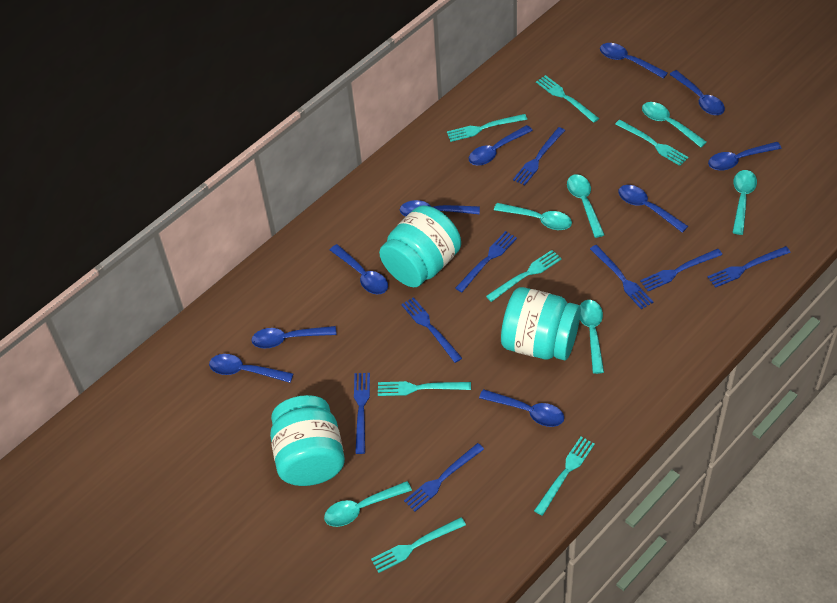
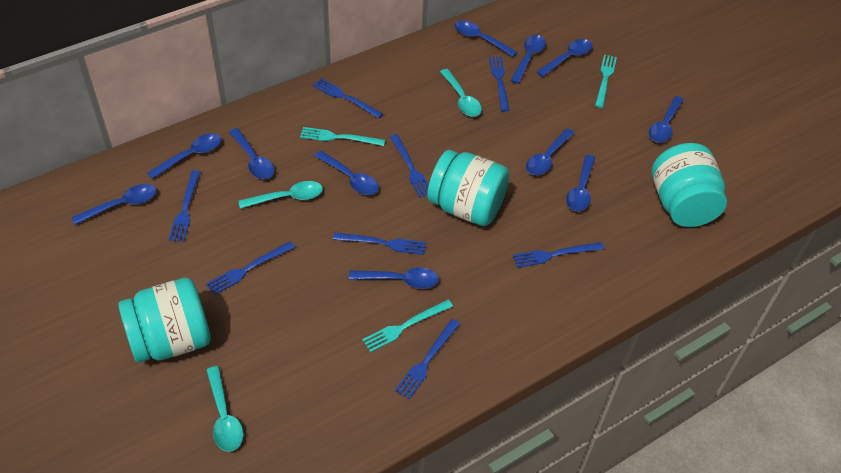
blue spoon: [209,354,293,383] [251,326,337,348] [330,244,388,294] [400,200,480,216] [469,125,533,166] [479,389,564,427] [600,43,668,79] [618,185,688,233] [669,70,725,115] [708,142,782,171] = 10 -> [71,184,156,225] [147,133,221,179] [229,128,275,179] [314,151,379,195] [349,267,439,289] [454,21,517,57] [510,35,546,84] [526,128,574,175] [537,39,592,77] [566,155,595,212] [649,96,684,143] = 11
turquoise fork: [371,517,466,573] [378,381,471,396] [447,114,527,142] [486,250,562,302] [534,437,595,516] [536,75,599,123] [615,120,688,166] = 7 -> [300,127,385,146] [362,300,453,352] [595,55,617,108] = 3
turquoise spoon: [324,481,412,527] [494,203,572,230] [567,174,604,238] [580,300,604,374] [642,102,707,148] [732,170,757,235] = 6 -> [206,366,244,452] [238,181,323,209] [440,69,482,117] = 3

